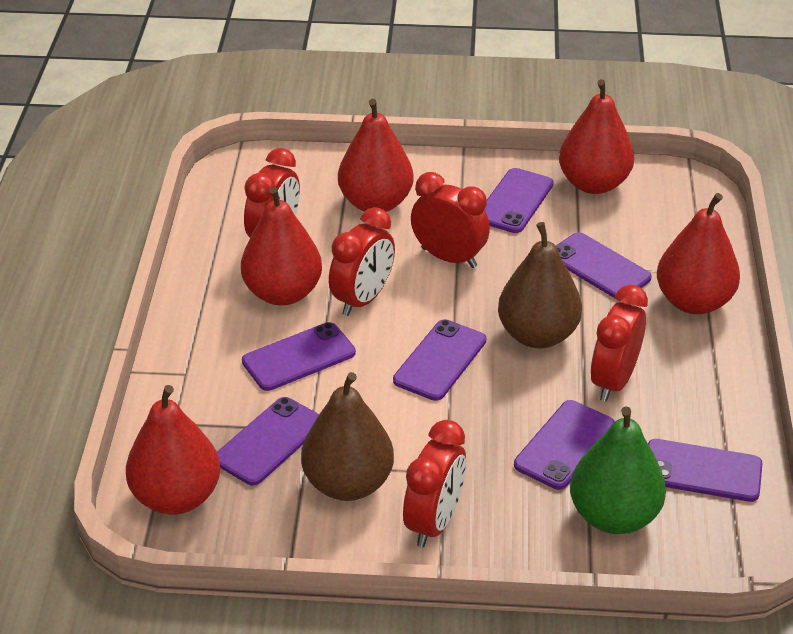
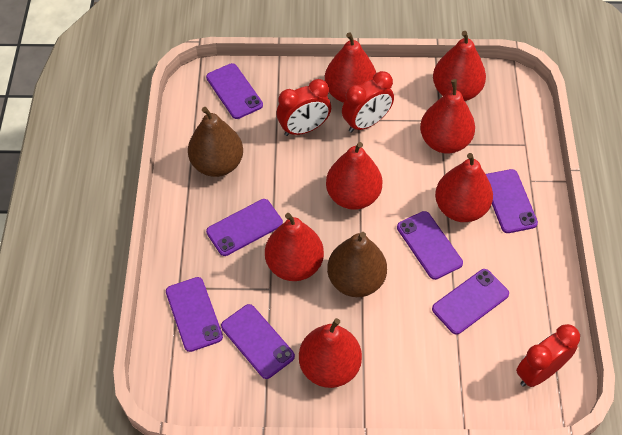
green pear: [570,407,666,534] = 1 -> none = 0
red clock: [244,148,300,237] [329,207,395,316] [403,420,466,547] [411,172,490,268] [591,285,648,402] = 5 -> [277,79,331,136] [342,71,394,133] [516,324,580,387] = 3
red pear: [126,385,220,515] [241,186,322,305] [338,99,414,212] [559,79,634,194] [657,193,740,314] = 5 -> [265,213,324,281] [299,318,362,388] [325,32,376,103] [326,142,382,210] [420,79,475,154] [433,31,486,101] [435,153,493,222] = 7

